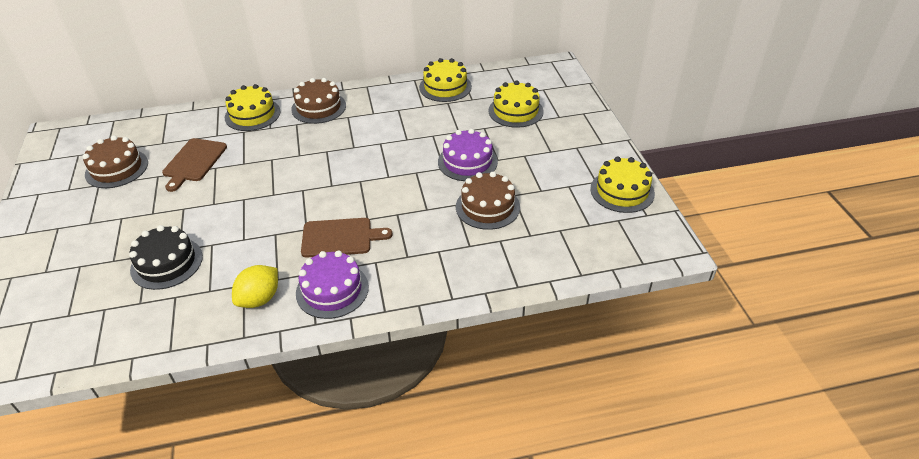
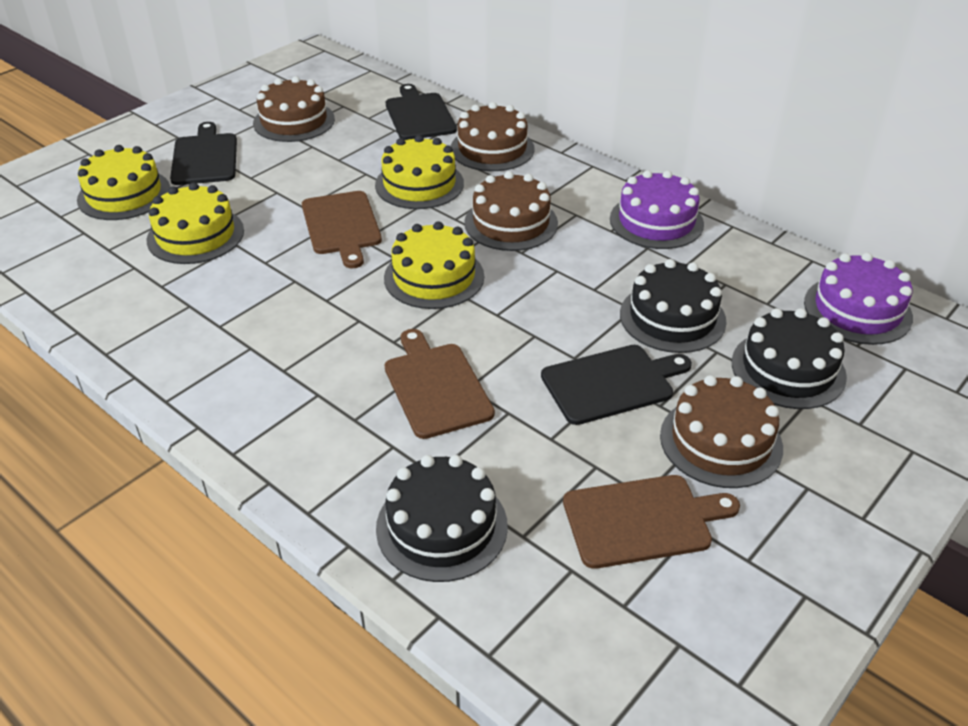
black cake: [129,225,203,290] = 1 -> [376,455,508,582] [620,259,727,353] [732,308,847,409] = 3
black cutting board: none = 0 -> [170,122,237,185] [386,84,457,140] [541,345,692,425] = 3
brown cake: [83,135,148,188] [291,78,346,124] [456,172,520,230] = 3 -> [253,76,335,142] [451,102,535,171] [464,171,558,251] [660,375,783,488] = 4
brown cutting board: [162,138,227,192] [301,218,393,257] = 2 -> [302,191,382,268] [385,329,495,439] [563,475,740,569] = 3
yellow lemon: [232,265,278,308] = 1 -> none = 0

